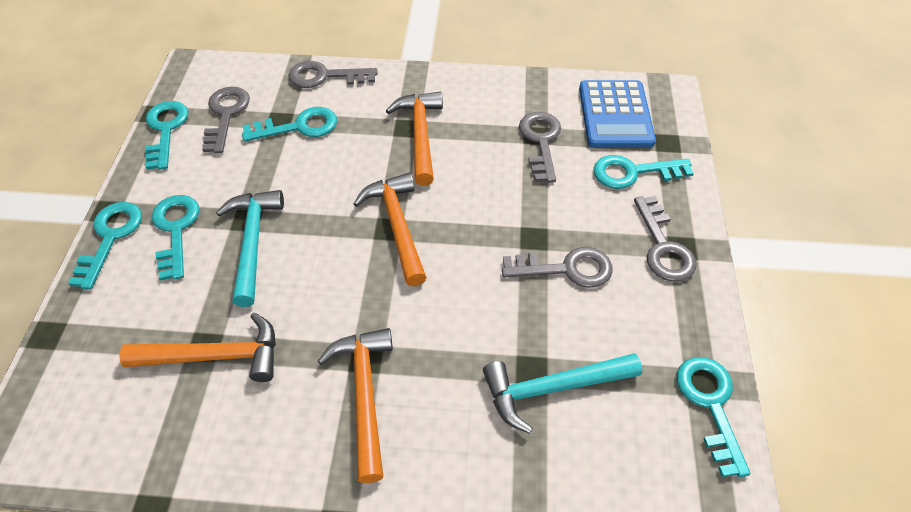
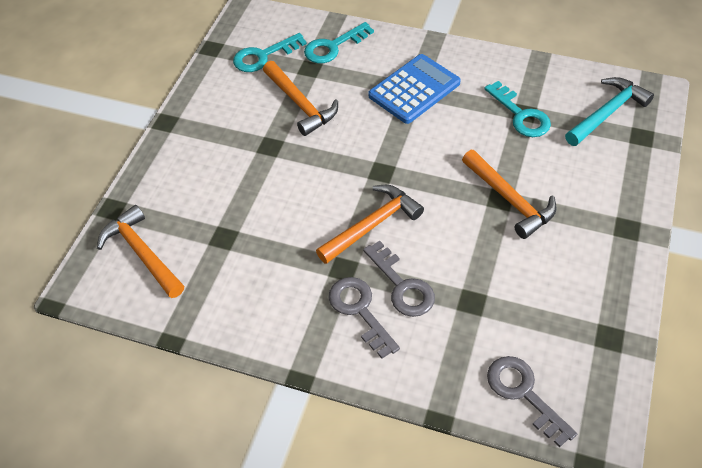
grey key: [202,87,250,153] [288,61,377,88] [502,247,613,288] [519,112,561,183] [634,196,696,282] = 5 -> [329,277,400,359] [363,241,435,317] [487,356,577,447] = 3
turquoise hammer: [216,190,284,307] [483,353,642,434] = 2 -> [565,77,654,146] = 1
turquoise key: [68,202,142,290] [145,101,188,170] [152,195,199,281] [242,107,337,142] [593,155,694,189] [677,357,751,477] = 6 -> [233,33,307,72] [304,22,374,63] [484,81,551,137] = 3

